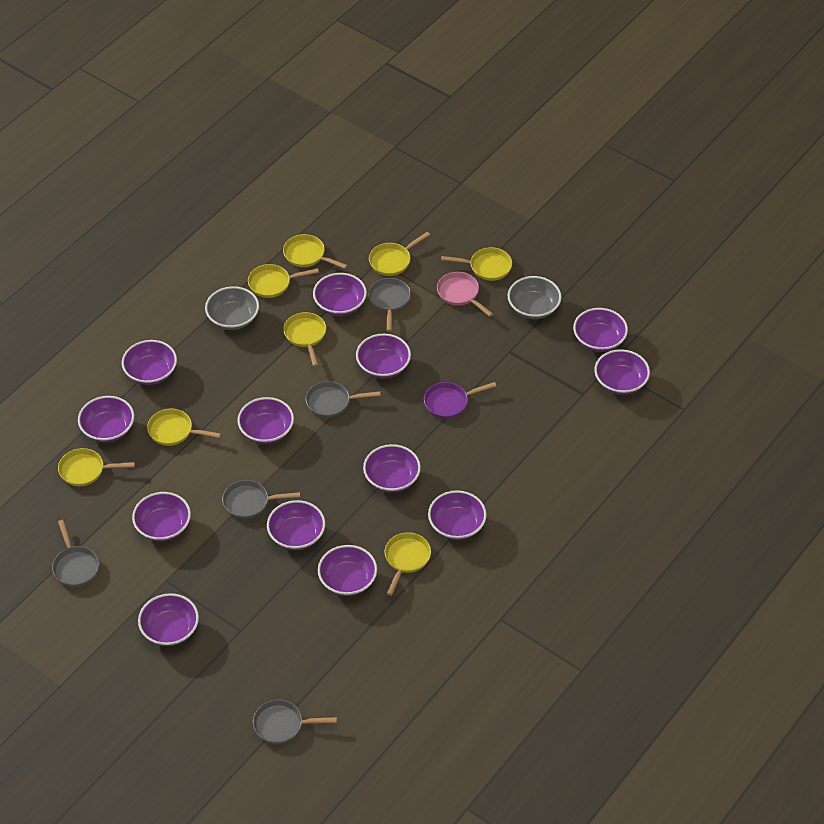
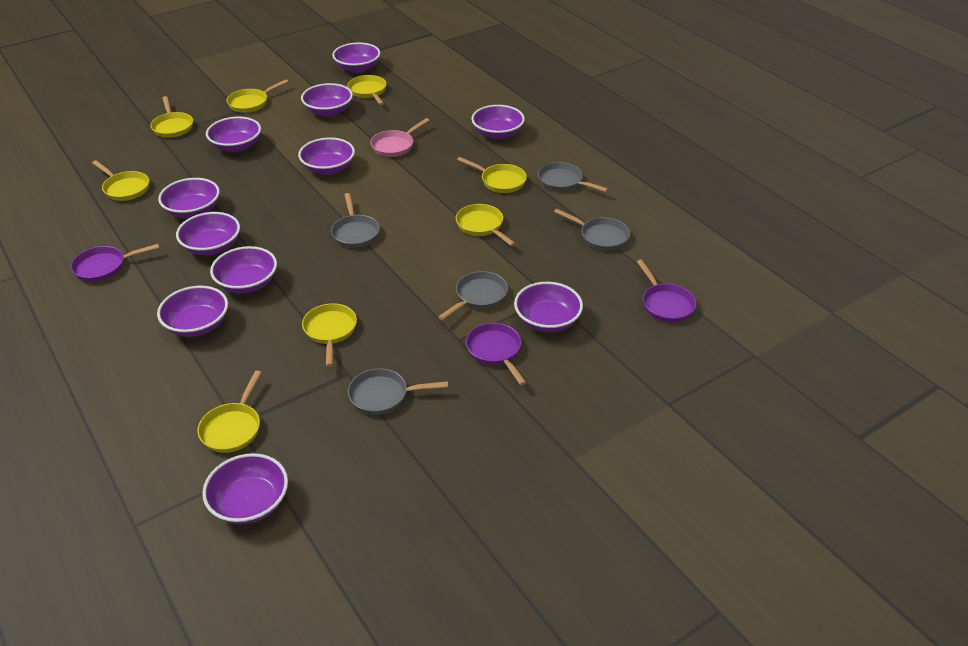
grey bowl: [205,286,259,330] [508,276,562,319] = 2 -> none = 0
purple bowl: [78,396,134,442] [122,340,177,385] [132,492,191,541] [138,593,199,646] [237,397,294,444] [267,500,325,550] [313,273,367,316] [318,545,377,596] [356,334,411,379] [363,444,421,493] [428,490,487,540] [573,308,628,352] [594,349,650,395] = 13 -> [157,286,228,337] [158,178,220,218] [176,212,240,256] [202,453,288,525] [206,117,261,152] [210,246,277,294] [298,138,355,175] [301,83,353,117] [332,42,380,73] [472,105,525,140] [514,282,583,333] = 11
purple pan: [424,382,496,419] = 1 -> [71,244,159,282] [466,323,527,385] [637,260,696,322] = 3

